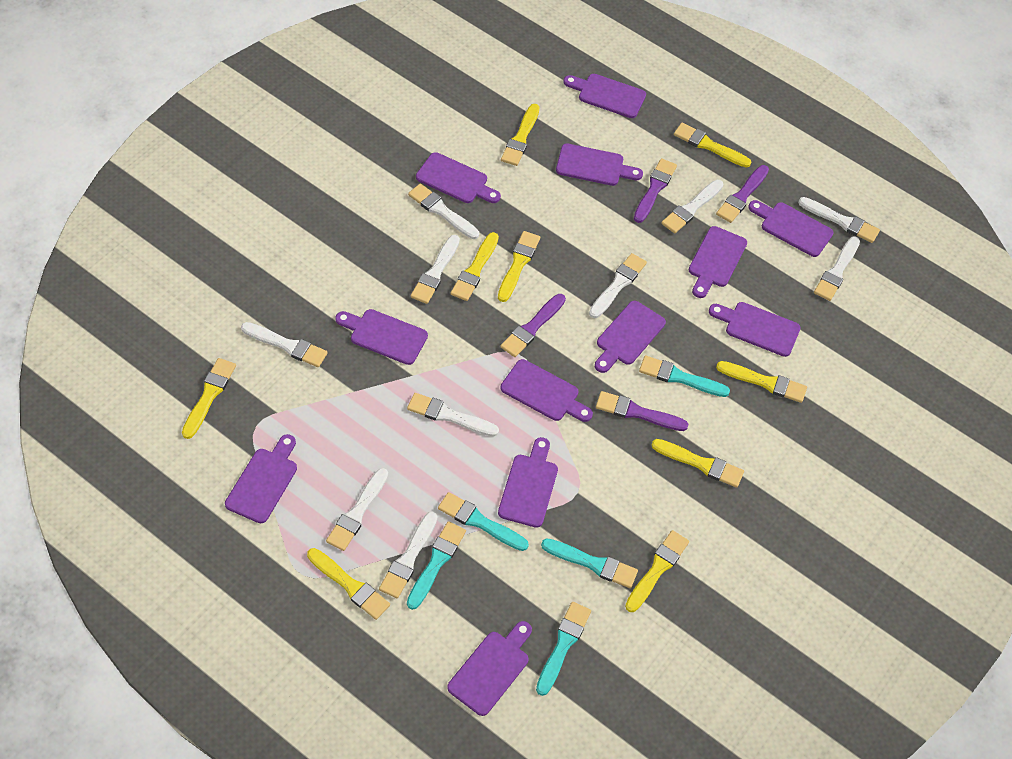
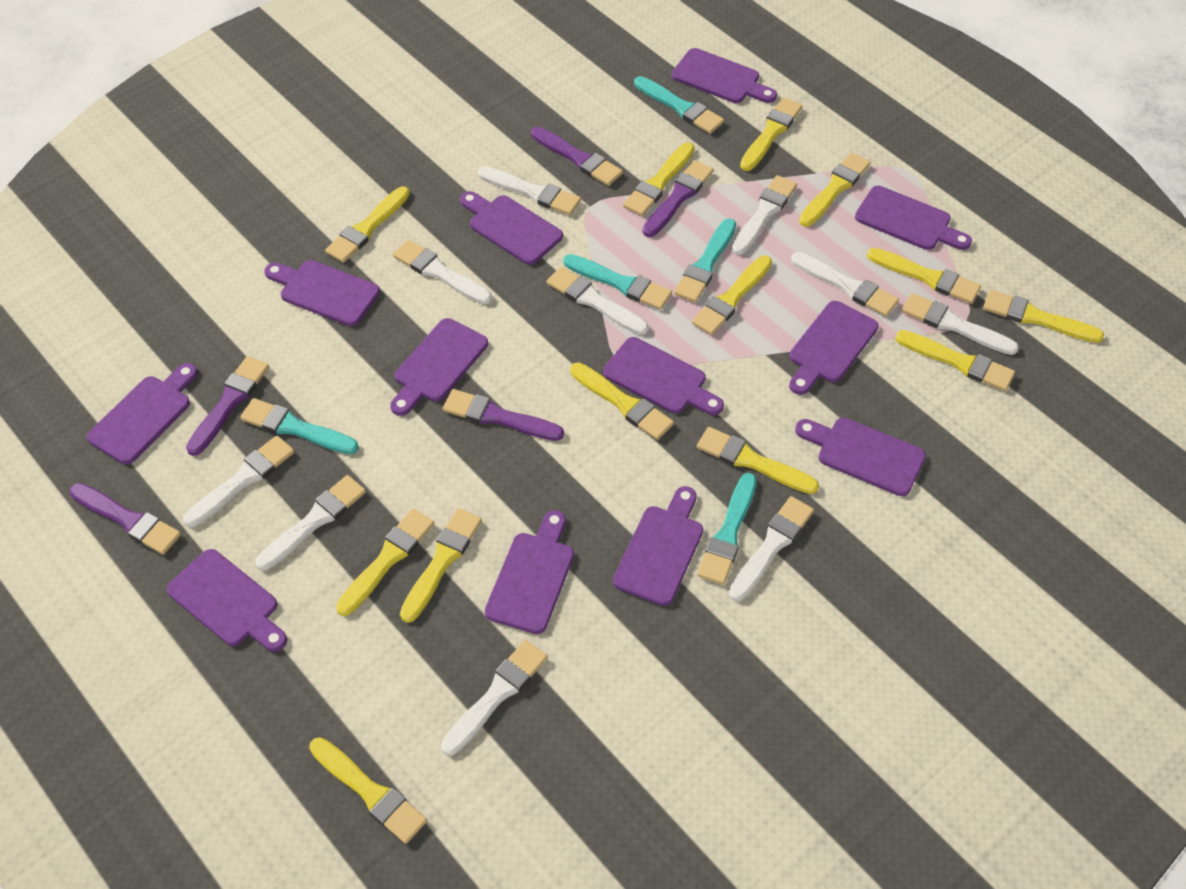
purple brush: [500,294,566,357] [596,391,688,431] [634,158,677,223] [716,165,769,223] = 4 -> [69,483,181,555] [186,356,269,456] [443,389,564,441] [531,127,623,186] [643,160,713,237] = 5
yellow brush: [182,358,236,439] [307,548,390,620] [451,232,499,301] [498,231,540,302] [501,104,540,166] [625,530,689,612] [652,439,744,488] [674,123,751,167] [716,361,807,403] = 9 -> [309,737,427,844] [325,186,410,263] [336,509,434,616] [400,508,482,623] [570,362,674,440] [623,143,695,216] [692,256,772,335] [697,427,819,494] [740,97,802,171] [799,153,870,227] [867,248,981,304] [895,330,1015,391] [983,290,1104,343] = 13

